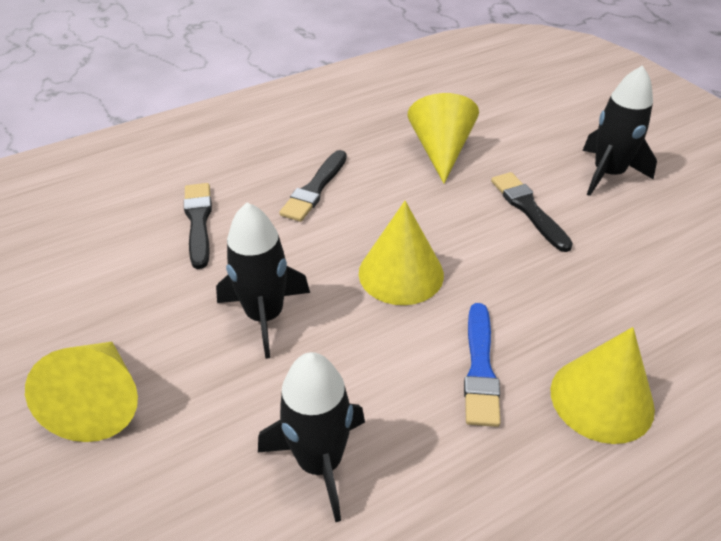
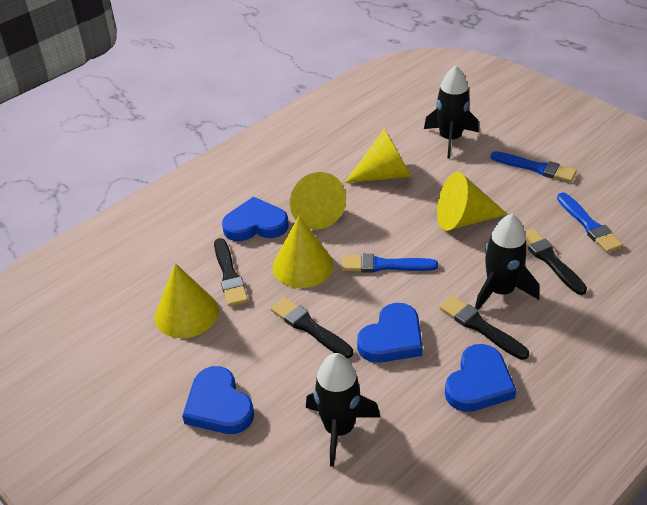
black brush: [184,183,212,269] [279,150,347,222] [491,172,573,252] = 3 -> [214,238,248,307] [271,297,353,358] [439,295,529,360] [525,228,587,295] = 4
blue brush: [464,303,501,427] = 1 -> [342,254,438,273] [490,151,577,182] [557,192,623,253] = 3
blue heart: none = 0 -> [182,366,254,434] [222,196,289,241] [357,303,423,363] [445,344,517,412] = 4
yellow cone: [25,342,138,442] [359,201,444,305] [408,93,479,184] [550,327,655,444] = 4 -> [155,263,219,338] [273,216,334,288] [290,172,346,230] [345,128,411,183] [437,172,508,231] = 5

